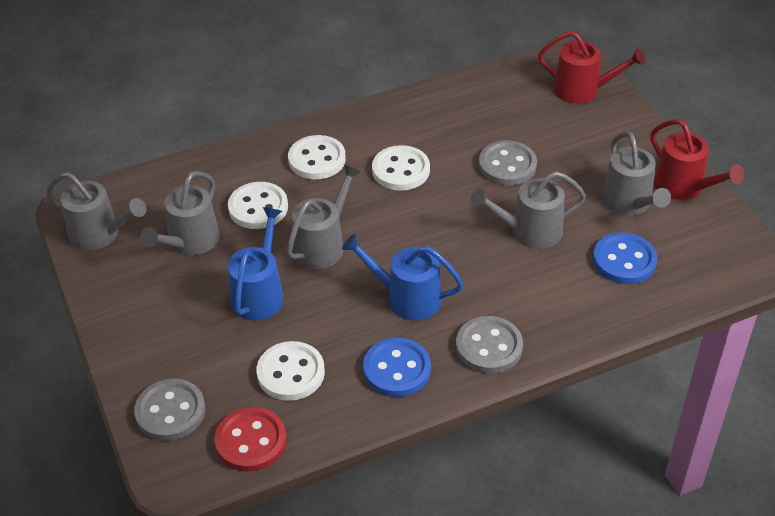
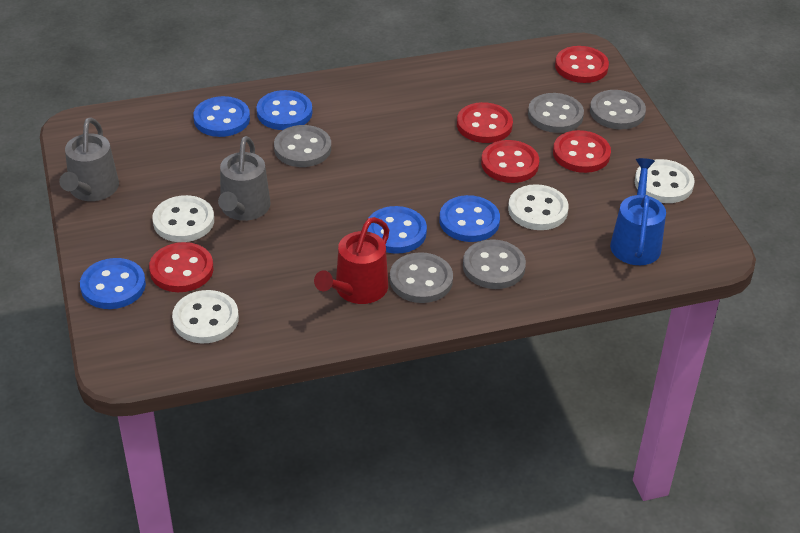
blue button: [363,338,431,397] [593,233,657,284] = 2 -> [80,258,146,309] [193,96,250,137] [257,90,312,130] [367,206,427,254] [439,195,500,242] = 5
blue watering can: [228,207,284,321] [342,234,464,320] = 2 -> [610,158,666,265] = 1
grey button: [134,379,205,441] [456,316,523,373] [479,140,537,185] = 3 -> [274,125,331,167] [390,252,453,303] [463,239,526,289] [528,93,584,133] [590,90,646,129] = 5
grey watering can: [46,172,146,250] [140,171,220,255] [286,164,361,269] [471,171,586,249] [602,132,671,215] = 5 -> [59,117,119,201] [218,136,271,221] = 2
red button: [215,407,286,472] = 1 -> [149,242,213,292] [457,102,513,143] [481,140,539,183] [553,130,611,173] [555,46,609,83] = 5
red watering can: [538,31,645,103] [651,119,744,200] = 2 -> [314,217,389,304] = 1

